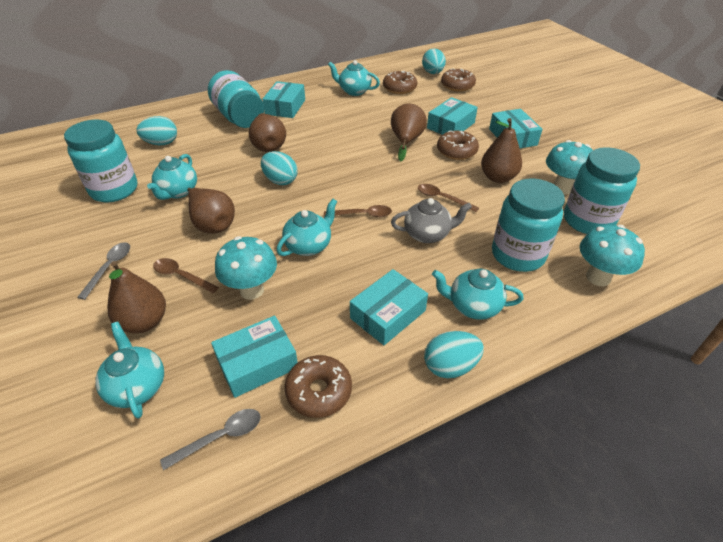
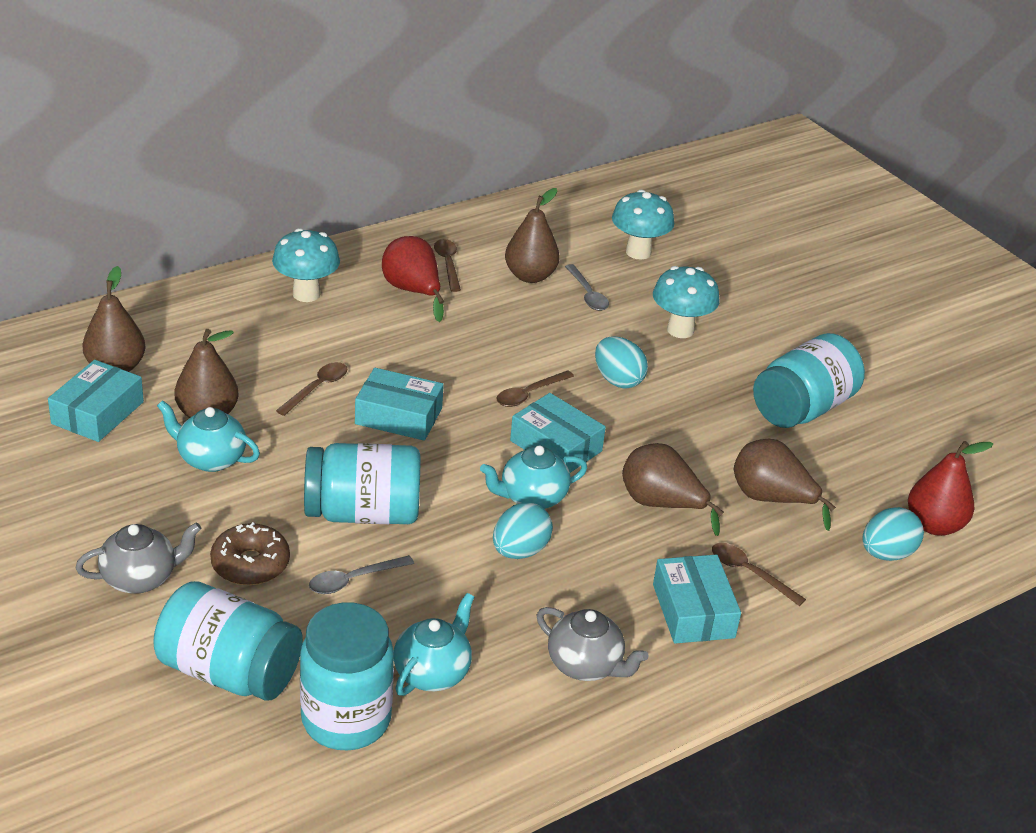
brown donut: [285,355,352,418] [383,71,417,94] [437,131,479,160] [441,68,476,92] = 4 -> [210,522,290,585] = 1
brown spoon: [153,258,219,294] [324,205,392,217] [418,184,479,212] = 3 -> [276,362,347,416] [434,239,461,292] [496,370,574,407] [712,543,806,606] = 4
grey teapot: [391,198,472,243] = 1 -> [75,522,202,594] [537,607,649,681] = 2
red pear: none = 0 -> [382,236,444,322] [908,441,993,536] = 2
turquoise box: [211,316,298,398] [262,81,305,118] [350,269,428,345] [427,97,478,135] [489,109,542,148] = 5 -> [48,360,144,442] [355,368,444,441] [510,393,606,473] [653,555,741,644] = 4
turquoise egg: [136,116,177,145] [261,151,297,185] [422,48,446,74] [424,331,484,378] = 4 -> [493,502,553,559] [595,336,648,389] [862,507,924,561] = 3
turquoise teapot: [95,322,164,419] [147,154,197,200] [276,199,337,256] [328,60,380,96] [432,269,524,320] = 5 -> [157,400,260,472] [394,593,474,696] [480,445,587,509] = 3

